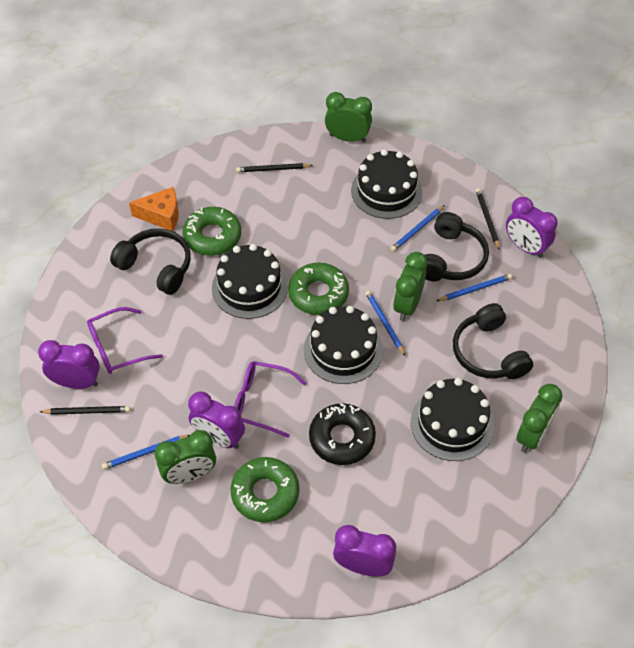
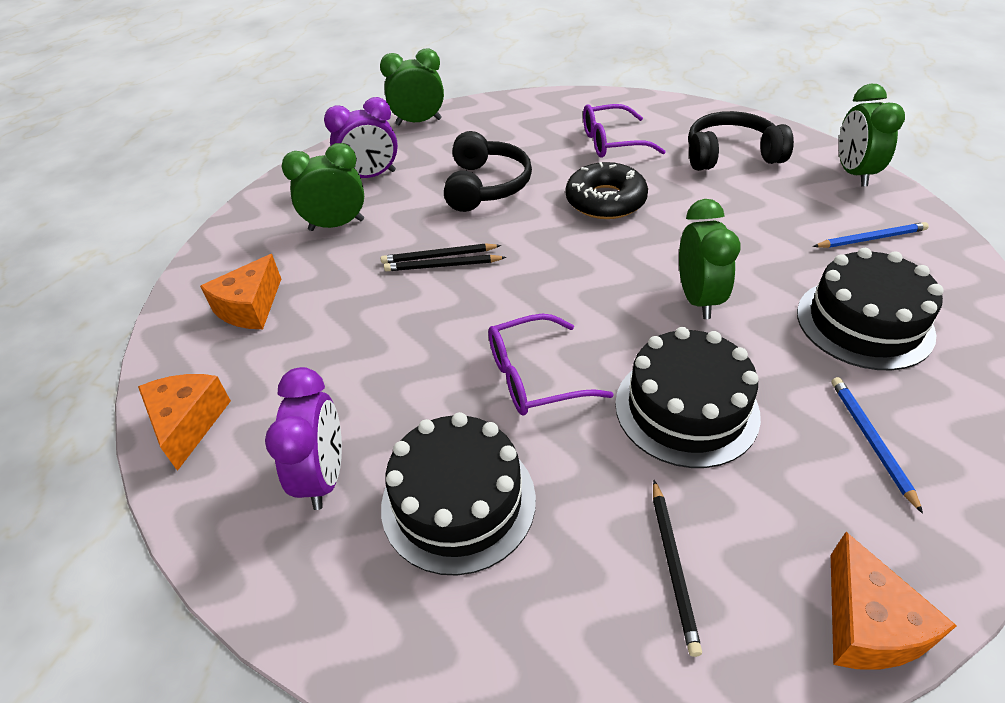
black cake: [212,244,288,319] [304,306,383,384] [351,149,422,219] [411,378,494,461] = 4 -> [381,412,536,576] [615,327,761,468] [797,248,944,370] = 3
black headphones: [110,228,191,295] [425,212,489,281] [453,303,533,379] = 3 -> [444,131,532,212] [688,111,794,171] = 2
blue pencil: [102,435,190,470] [365,290,405,356] [391,205,445,252] [437,274,512,301] = 4 -> [813,222,929,248] [831,377,923,514] = 2
green donut: [183,207,241,256] [231,457,300,522] [288,263,349,315] = 3 -> none = 0
orange cheese: [129,187,179,231] = 1 -> [138,374,231,471] [200,254,281,329] [831,532,957,670] = 3
purple clock: [38,340,100,389] [188,392,245,449] [333,525,396,576] [506,197,558,258] = 4 -> [265,367,342,510] [324,97,398,178] = 2

